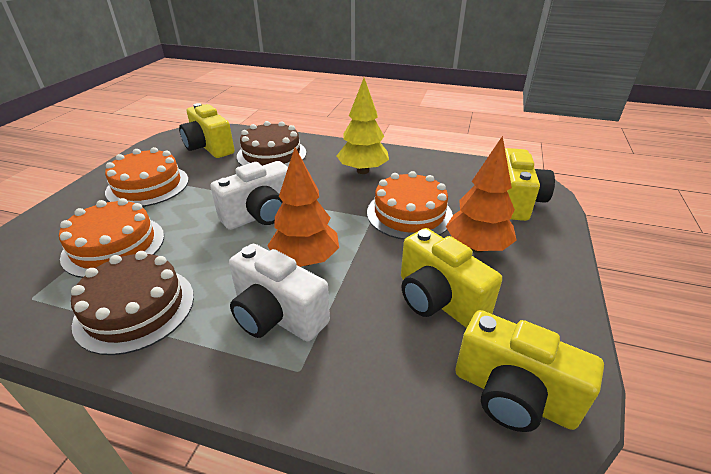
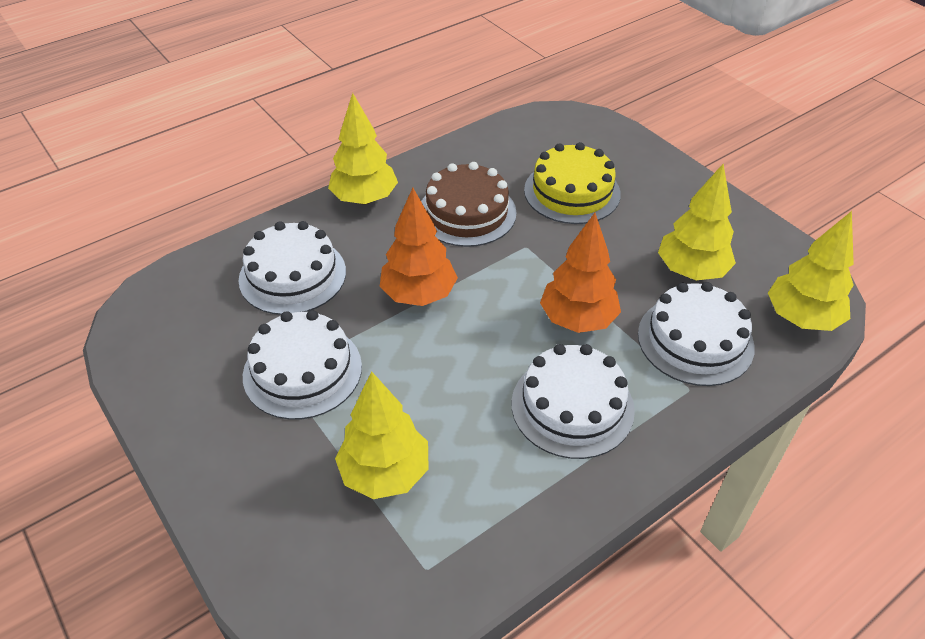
brown cake: [71,251,194,355] [237,121,306,167] = 2 -> [421,162,517,247] = 1
orange cake: [59,198,164,278] [105,147,189,207] [367,171,453,240] = 3 -> none = 0
white cake: none = 0 -> [239,221,346,315] [243,310,362,420] [511,344,635,459] [638,282,755,386] = 4
white camera: [210,161,288,230] [229,244,330,341] = 2 -> none = 0
yellow cake: none = 0 -> [524,142,621,224] = 1
yellow camera: [179,103,235,158] [401,228,502,328] [455,310,604,432] [505,148,555,221] = 4 -> none = 0
yellow tree: [337,78,389,174] = 1 -> [328,93,398,204] [335,371,429,499] [658,164,736,280] [768,211,854,331] = 4

